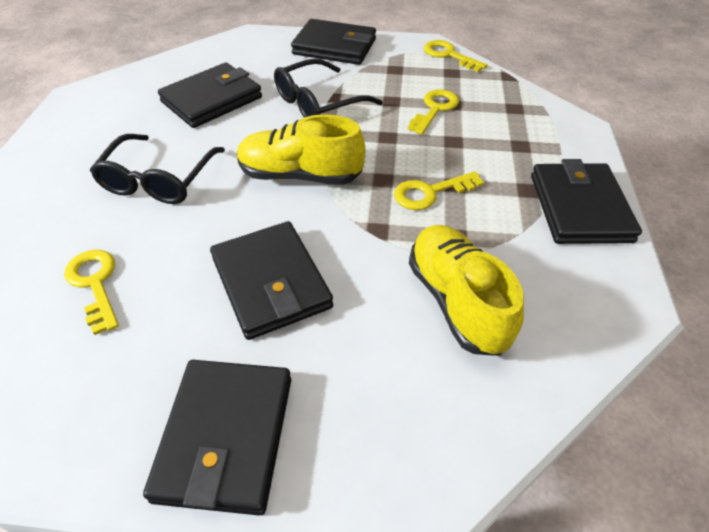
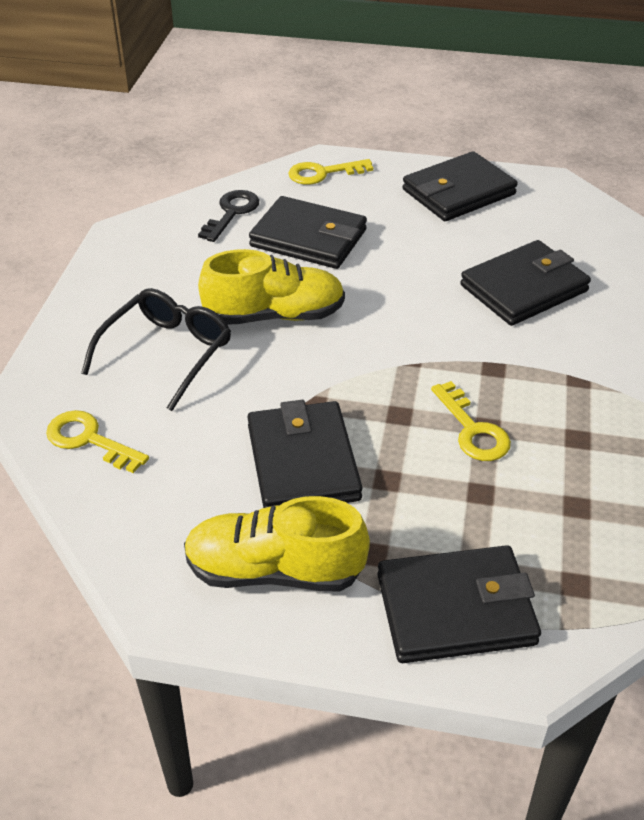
black glasses: [90,134,225,204] [274,58,383,117] = 2 -> [81,288,231,411] = 1
black key: none = 0 -> [198,190,259,242] = 1
yellow key: [64,250,119,335] [394,171,484,210] [408,89,459,135] [424,40,487,72] = 4 -> [46,410,149,473] [289,159,373,185] [431,381,511,461] = 3

